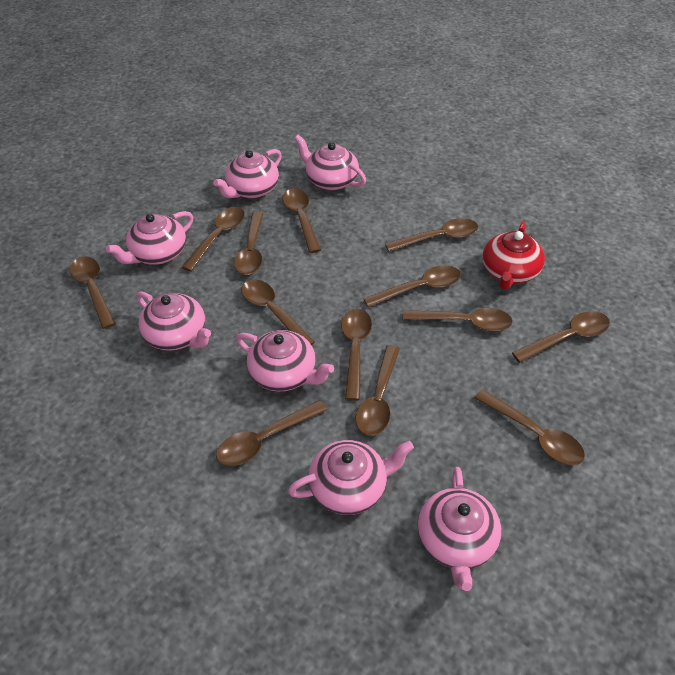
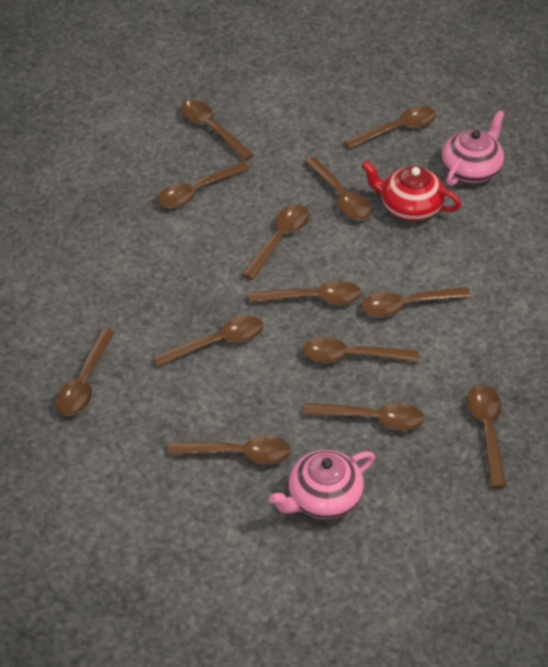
pink teapot: [106,211,193,265] [136,291,211,351] [213,149,282,198] [236,330,334,392] [288,440,414,515] [294,135,366,190] [418,467,501,591] = 7 -> [269,450,375,519] [442,110,505,186] = 2

